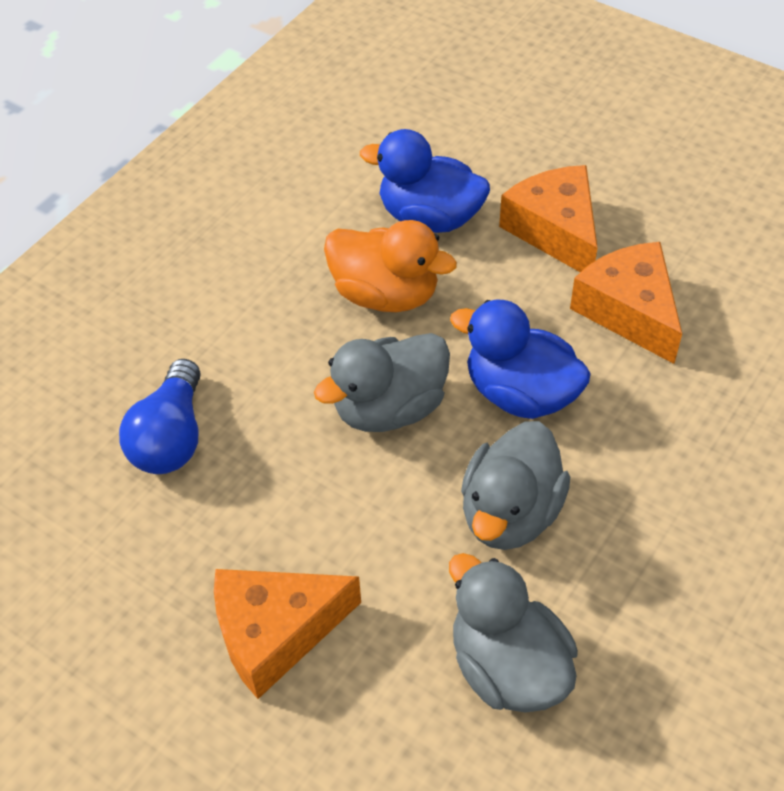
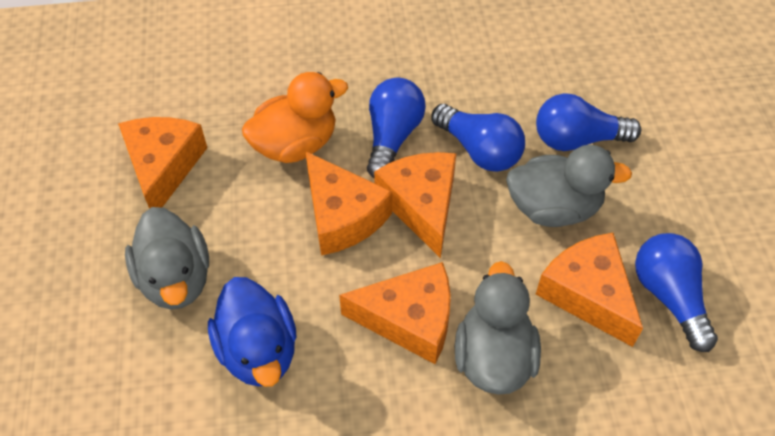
blue duck: [360,129,490,233] [450,300,591,419] = 2 -> [208,277,297,387] = 1
blue light bulb: [119,359,201,474] = 1 -> [367,78,426,178] [431,104,525,172] [536,93,641,151] [635,233,718,352] = 4
orange cheese: [214,569,361,699] [499,165,598,272] [570,242,682,364] = 3 -> [118,117,207,209] [305,151,392,256] [339,262,451,364] [374,152,456,258] [536,233,643,347] = 5

